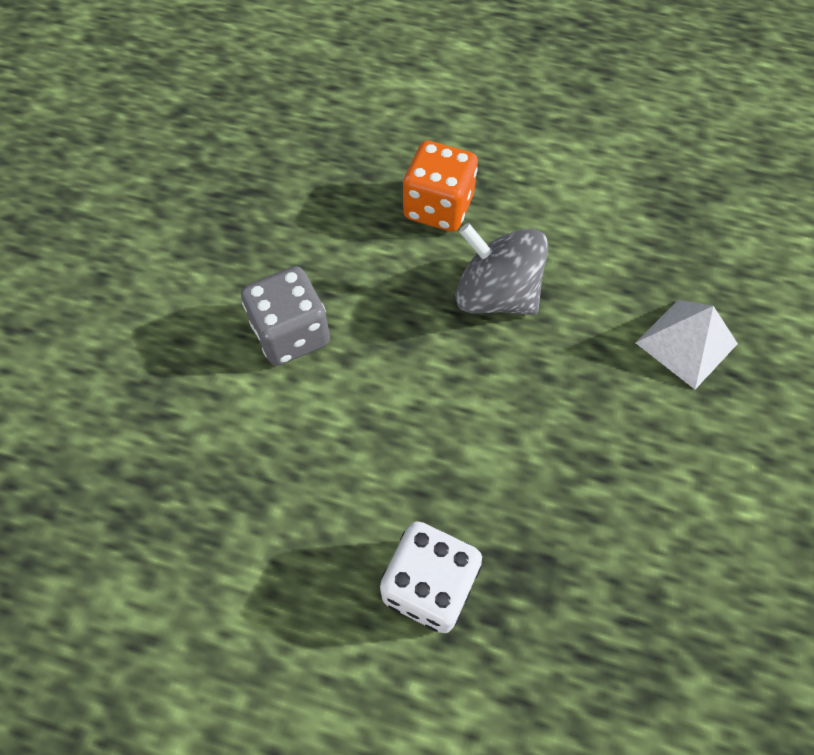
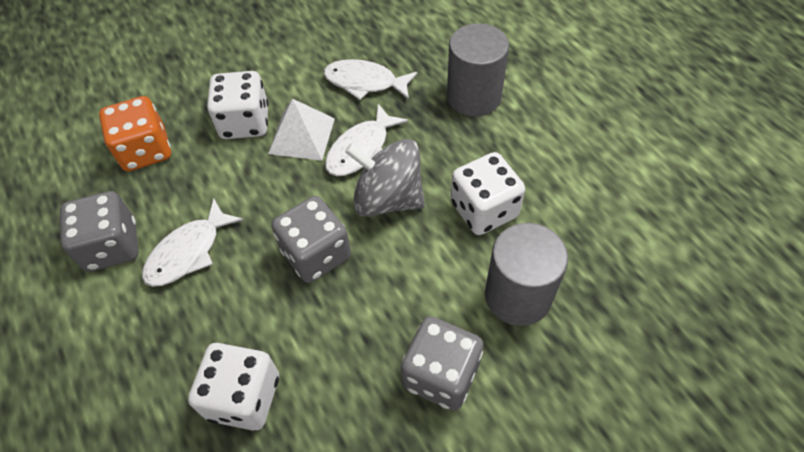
grey cylinder: none = 0 -> [447,23,509,117] [485,223,568,326] = 2
grey dice: [241,266,330,366] = 1 -> [60,191,139,272] [271,196,351,283] [401,316,484,411] = 3
white dice: [380,521,482,633] = 1 -> [188,343,279,431] [207,71,269,139] [451,152,525,235] = 3
white fish: none = 0 -> [142,198,243,287] [324,59,417,100] [325,104,408,176] = 3

